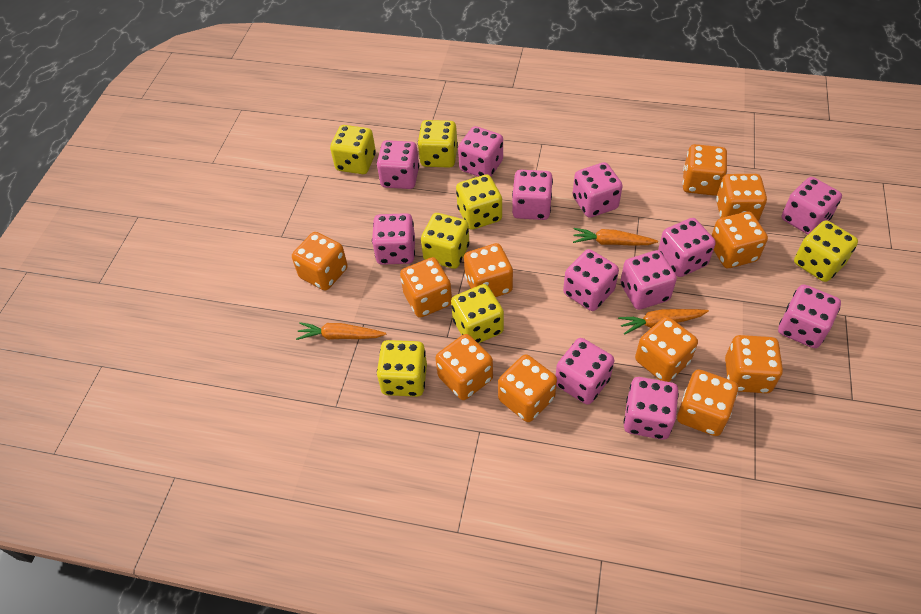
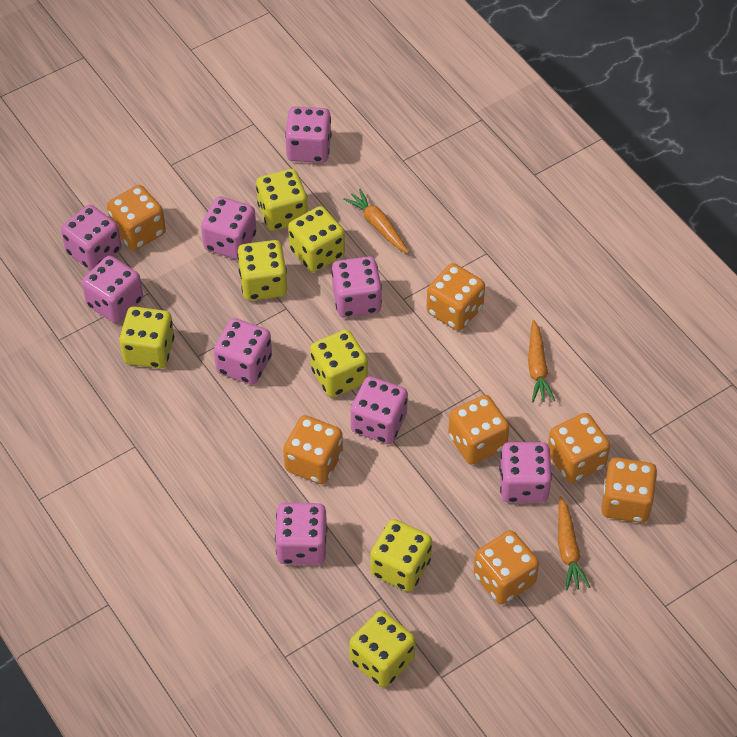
orange dice: [292,232,348,291] [400,257,452,318] [435,334,493,400] [464,243,513,297] [498,354,557,422] [635,317,698,382] [677,369,738,436] [683,144,727,196] [711,211,768,268] [716,174,767,221] [725,335,783,393] = 11 -> [107,185,166,251] [283,415,343,484] [426,263,485,331] [448,395,509,465] [473,530,539,605] [548,413,610,483] [601,457,657,523] = 7
pink dice: [372,213,415,265] [377,140,419,189] [458,126,503,177] [512,170,553,220] [556,338,614,405] [563,249,619,311] [573,162,623,218] [620,250,677,310] [624,377,679,440] [658,218,716,277] [778,284,841,348] [782,177,842,235] = 12 -> [61,205,122,271] [82,256,143,323] [201,196,256,260] [214,318,272,385] [275,503,328,565] [285,106,331,163] [331,256,382,318] [351,377,408,444] [499,442,552,503] = 9

